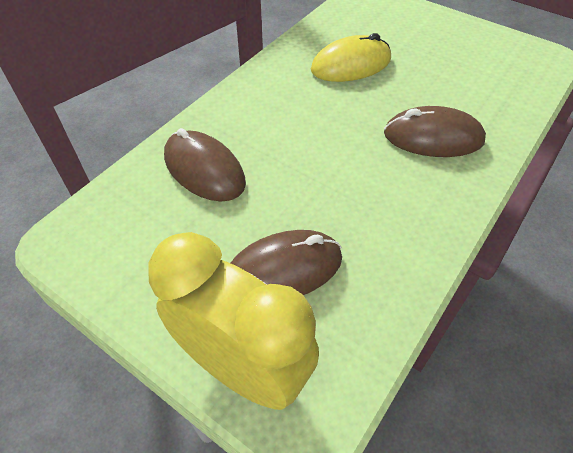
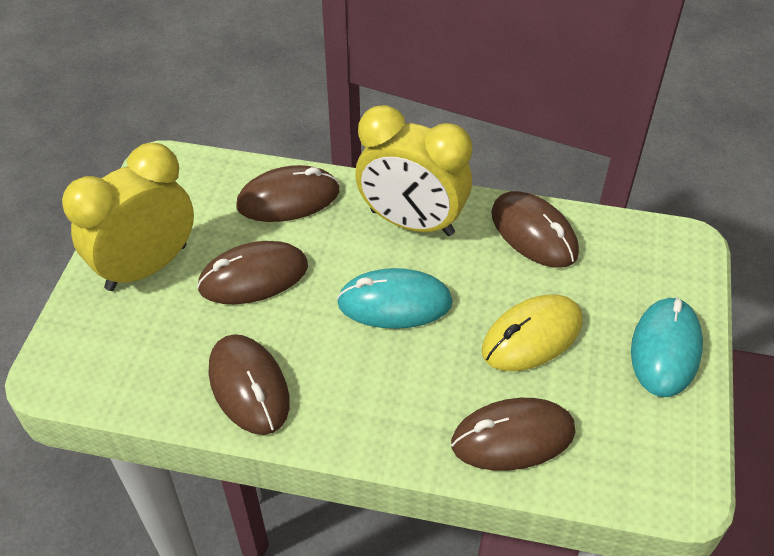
brown mouse: [164,128,246,201] [231,230,342,295] [384,106,486,157] = 3 -> [197,241,308,304] [209,334,290,435] [236,165,339,222] [451,398,576,471] [491,191,579,268] = 5
turquoise mouse: none = 0 -> [337,268,453,329] [631,297,703,397] = 2
yellow clock: [148,232,319,410] = 1 -> [62,143,194,291] [355,105,472,236] = 2

